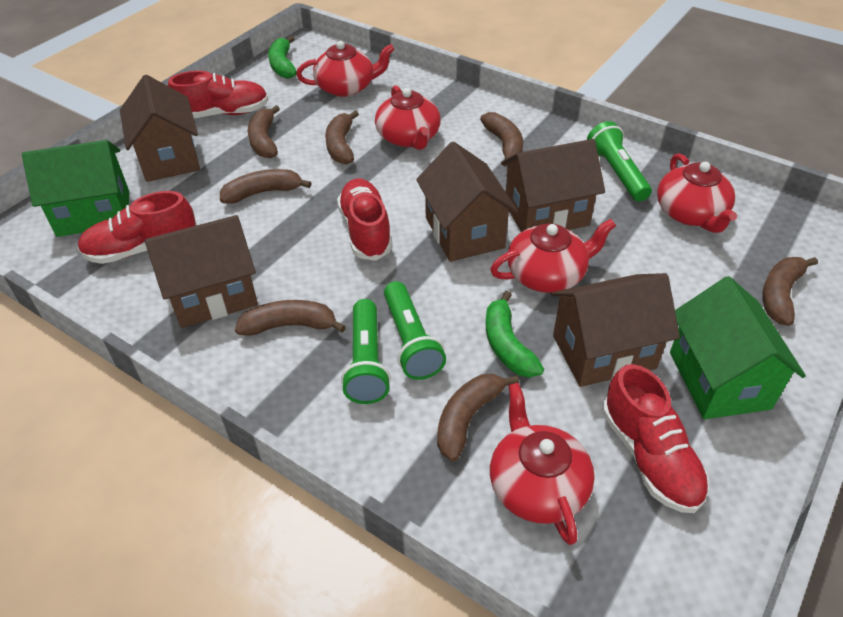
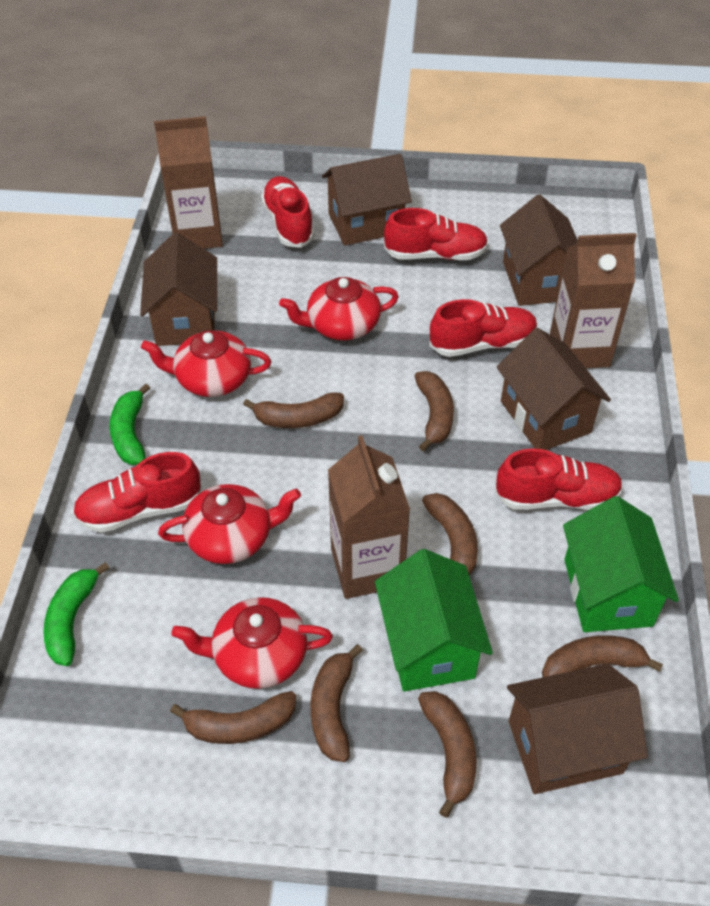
brown carton: none = 0 -> [154,116,223,249] [328,435,410,599] [550,233,637,368] = 3
green flashlight: [341,299,391,404] [384,281,446,380] [587,121,652,202] = 3 -> none = 0
red shoe: [78,191,197,264] [168,71,269,118] [337,179,393,261] [602,364,709,513] = 4 -> [73,452,202,533] [261,176,315,248] [384,208,488,260] [429,299,538,357] [495,449,623,510] = 5
red teapot: [296,41,395,97] [375,85,441,150] [490,219,616,293] [490,383,595,545] [657,153,737,233] = 5 -> [141,330,271,397] [158,484,301,564] [171,597,333,689] [279,277,399,341] = 4

